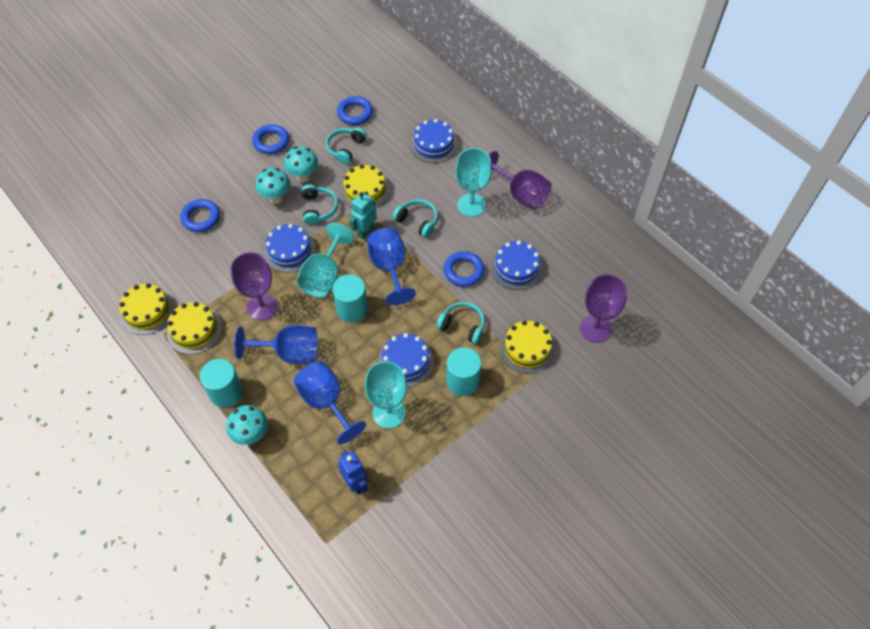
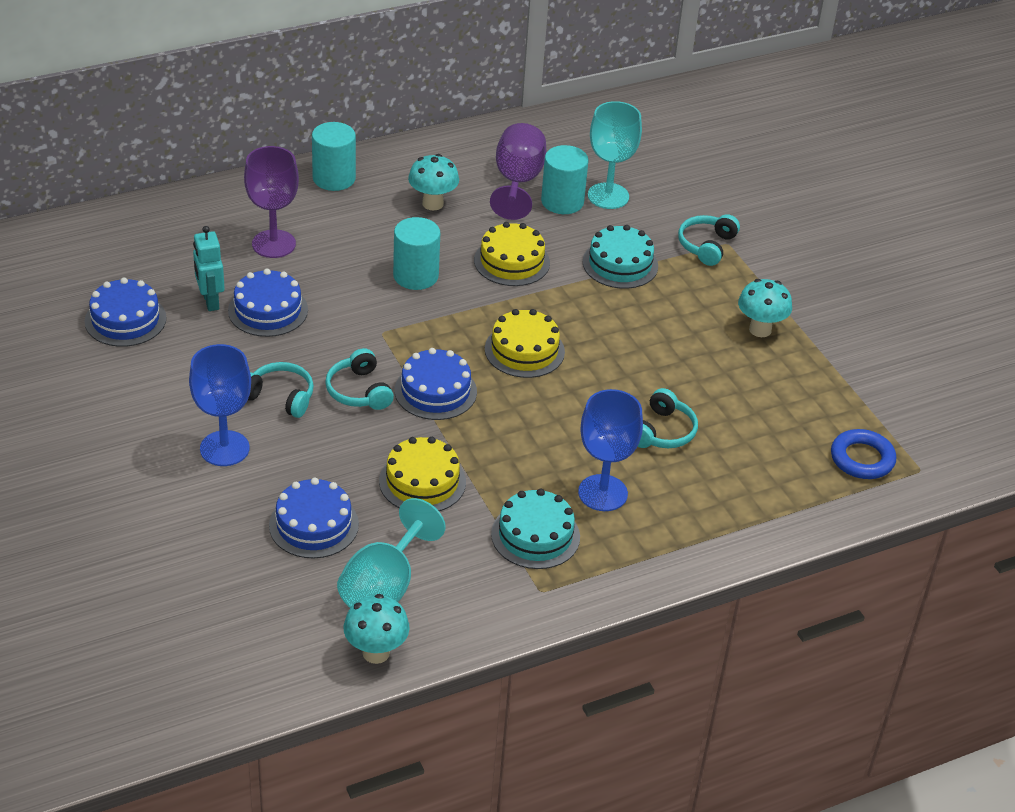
blue goblet: [234,325,318,364] [294,361,366,444] [367,228,416,305] = 3 -> [189,344,251,466] [578,389,643,511] = 2
blue ring: [180,199,220,232] [252,124,289,154] [337,96,373,125] [444,251,484,287] = 4 -> [831,429,896,479] = 1
blue robot: [338,451,368,495] = 1 -> none = 0
purple goblet: [231,252,278,321] [488,151,551,210] [580,274,627,343] = 3 -> [244,146,299,258] [490,123,546,220] = 2
turquoise cake: none = 0 -> [491,489,580,569] [582,225,658,289] = 2
turquoise goblet: [296,223,354,297] [364,361,407,429] [455,148,492,217] = 3 -> [337,498,446,608] [588,101,642,209] = 2
yellow cake: [119,283,175,335] [167,302,222,354] [340,164,390,208] [500,320,555,374] = 4 -> [379,437,466,511] [474,222,550,286] [485,309,565,378] = 3

